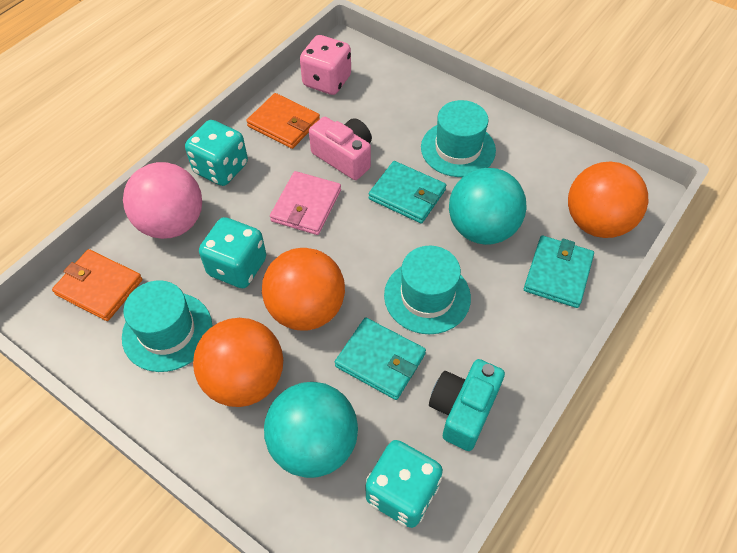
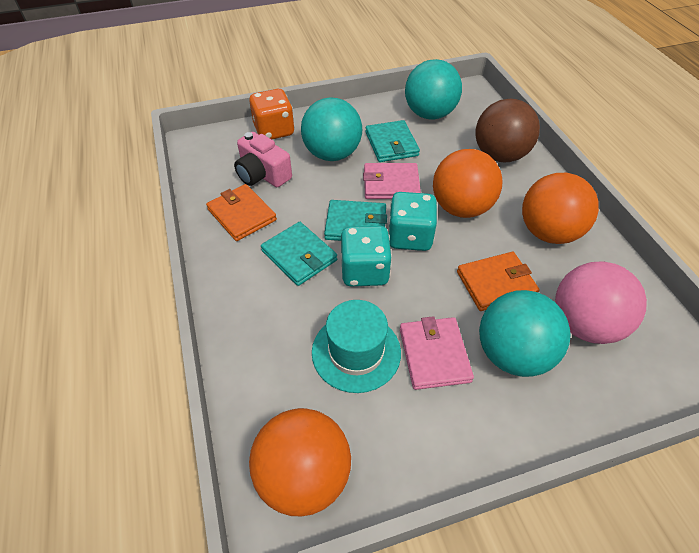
brown ball: none = 0 -> [475,98,540,162] = 1
orange dice: none = 0 -> [249,89,295,139] = 1
pink dice: [300,35,351,95] = 1 -> none = 0
pink wallet: [270,171,341,235] = 1 -> [363,163,421,199] [400,316,474,390] = 2
turquoise ball: [264,382,358,478] [449,168,526,245] = 2 -> [301,98,362,161] [405,59,462,120] [479,290,570,377] = 3
turquoise camera: [429,359,505,451] = 1 -> none = 0
turquoise dice: [185,120,248,186] [199,217,266,288] [366,440,443,528] = 3 -> [341,226,392,286] [389,192,437,251] = 2
turquoise hat: [122,280,212,372] [384,246,471,334] [421,100,496,177] = 3 -> [312,300,401,393] = 1

